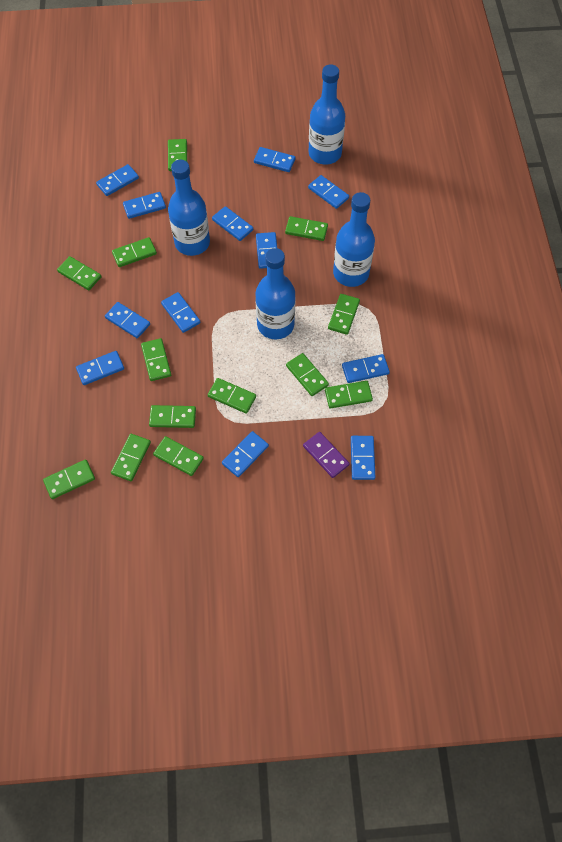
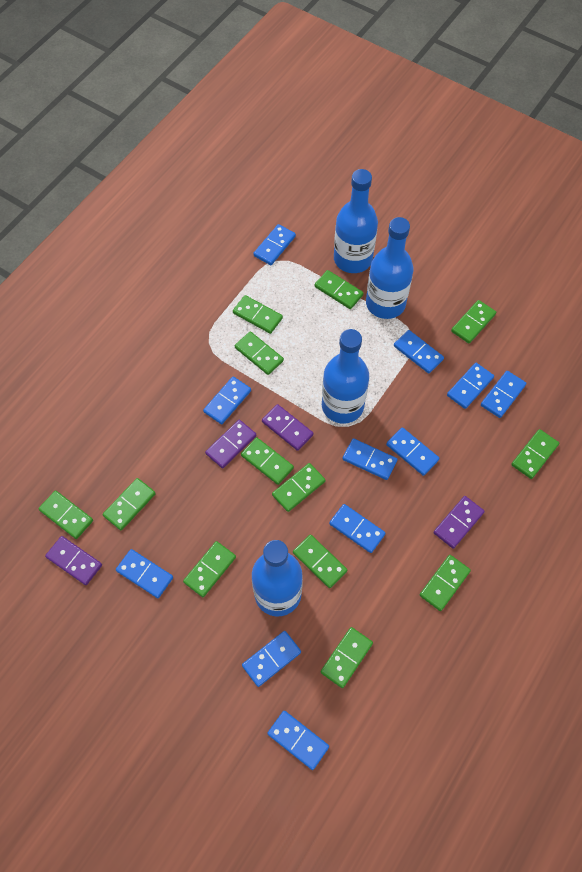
blue domino: [76,351,124,385] [96,164,139,196] [105,302,150,338] [123,192,166,219] [161,292,200,333] [212,206,253,241] [222,431,269,477] [254,147,295,172] [256,232,277,269] [308,175,349,209] [342,354,390,383] [351,436,375,480] = 12 -> [116,549,173,598] [203,377,251,424] [242,631,301,687] [253,224,296,265] [267,711,329,770] [329,504,386,553] [343,438,398,480] [386,427,440,476] [394,330,444,374] [447,363,494,409] [481,371,526,418] = 11
purple domino: [303,432,350,478] = 1 -> [45,536,102,585] [205,420,256,468] [262,404,313,451] [433,496,485,549] = 4

